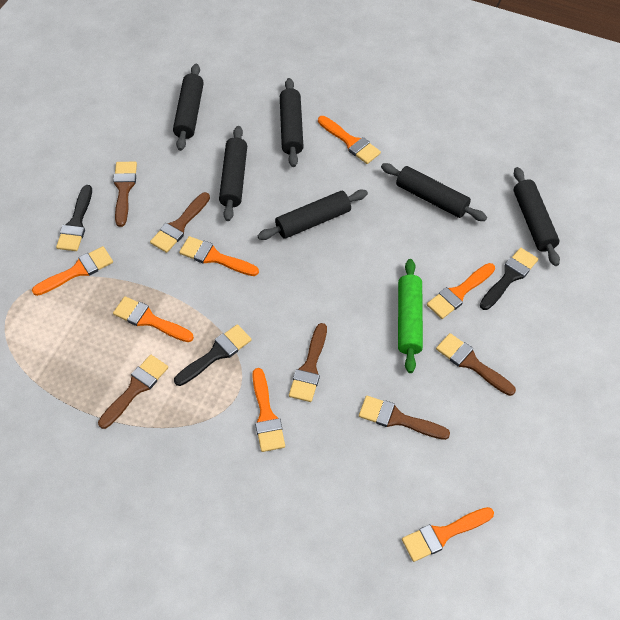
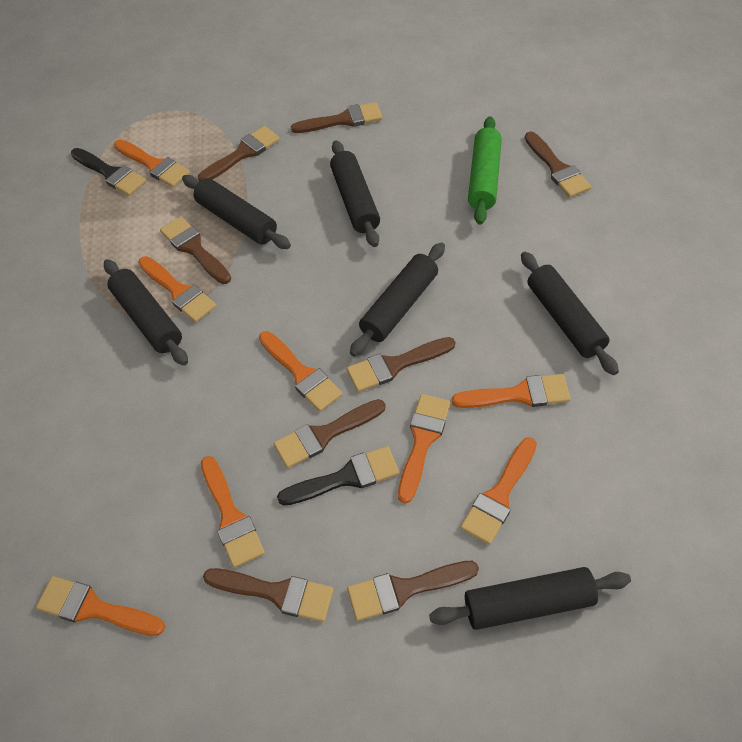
black brush: [56,185,92,251] [174,324,252,386] [480,248,538,310] = 3 -> [71,148,146,196] [277,446,399,506] = 2
brown brush: [98,355,168,429] [113,162,137,227] [150,192,210,253] [289,323,327,402] [359,396,450,440] [436,333,516,396] = 6 -> [160,217,231,284] [198,126,280,181] [203,568,333,622] [274,399,386,468] [291,102,382,133] [347,337,455,392] [347,561,479,621] [525,131,591,198] = 8
orange brush: [32,246,113,296] [113,296,194,342] [179,236,259,276] [252,368,285,452] [318,116,381,164] [402,507,494,562] [427,263,495,319] = 7 -> [36,576,165,636] [114,139,190,187] [138,256,217,323] [201,456,265,568] [259,331,343,412] [398,394,451,504] [452,374,571,408] [460,437,537,545] = 8

